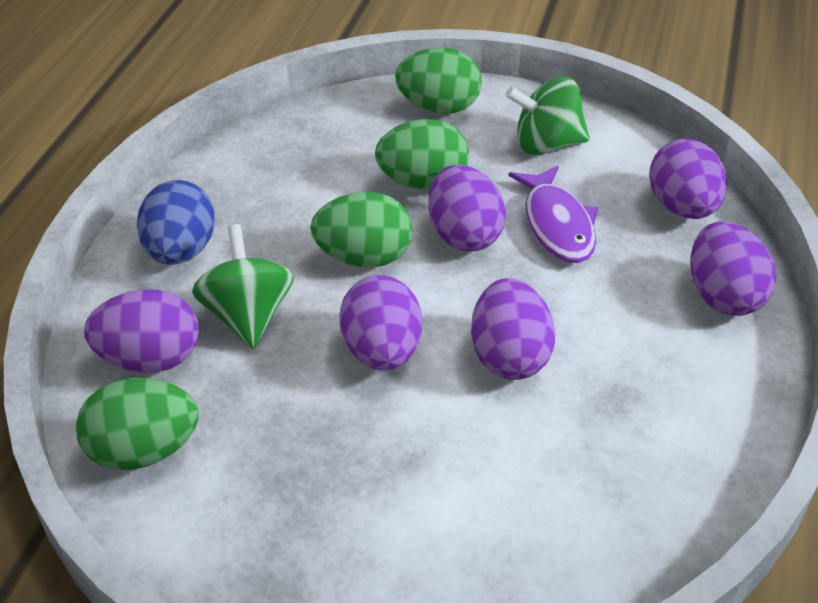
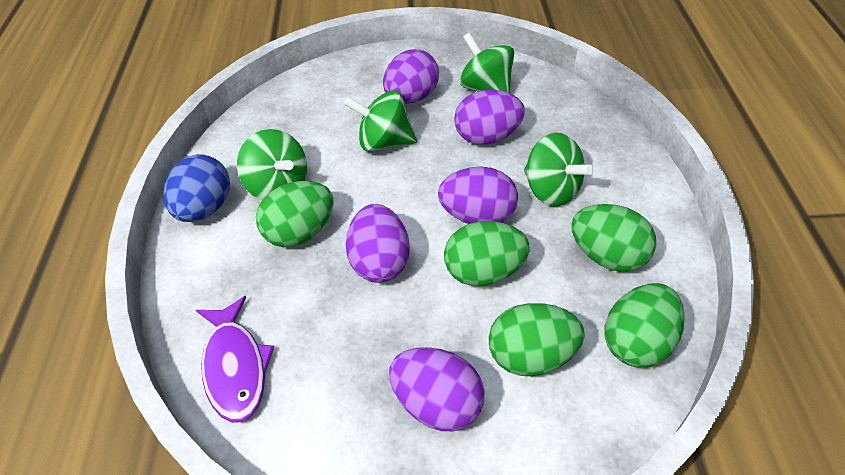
green egg: [76,378,199,470] [310,192,412,267] [375,119,469,190] [395,47,481,114] = 4 -> [256,181,333,247] [444,221,530,286] [488,303,585,376] [571,204,656,272] [605,283,684,368] = 5
green spinning top: [192,224,294,350] [505,76,590,155] = 2 -> [237,129,307,200] [343,90,417,152] [460,33,514,93] [524,133,594,206] = 4
purple egg: [84,289,199,372] [339,275,422,370] [428,165,506,251] [471,278,556,380] [649,139,727,219] [691,221,776,316] = 6 -> [346,204,410,283] [383,49,439,104] [389,347,484,431] [438,166,518,224] [454,90,525,145] = 5

